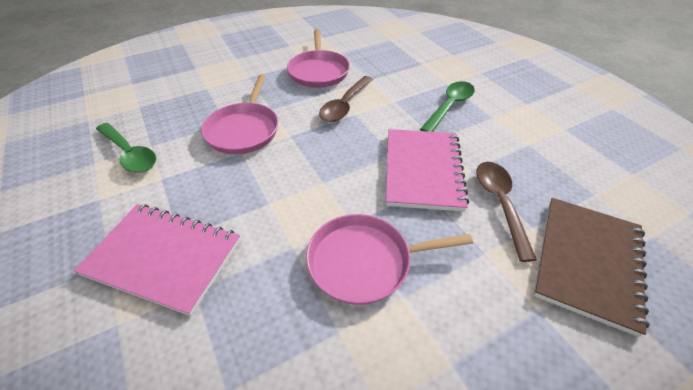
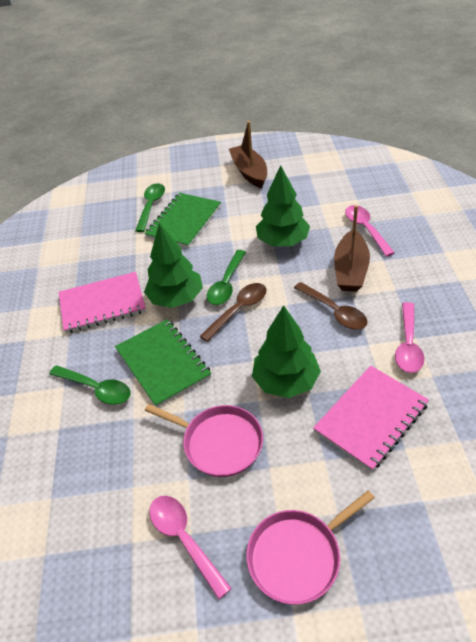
brown boat: none = 0 -> [229,121,267,188] [334,205,370,292] = 2
brown notebook: [533,198,650,337] = 1 -> none = 0
green notebook: none = 0 -> [115,319,211,408] [144,193,221,248] = 2
green spoon: [96,123,157,173] [420,81,475,132] = 2 -> [49,365,130,405] [135,183,165,232] [207,250,246,305] = 3
green tree: none = 0 -> [144,223,203,308] [252,305,321,398] [256,165,310,246] = 3
pink pan: [201,75,278,154] [287,29,350,88] [306,214,473,305] = 3 -> [145,404,263,477] [246,490,375,605] = 2
pink spoon: none = 0 -> [149,496,232,599] [345,205,395,257] [395,302,425,373] = 3

